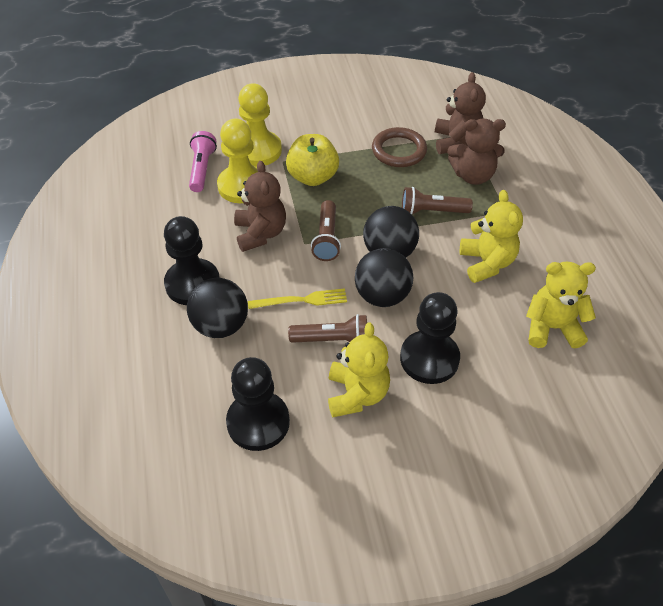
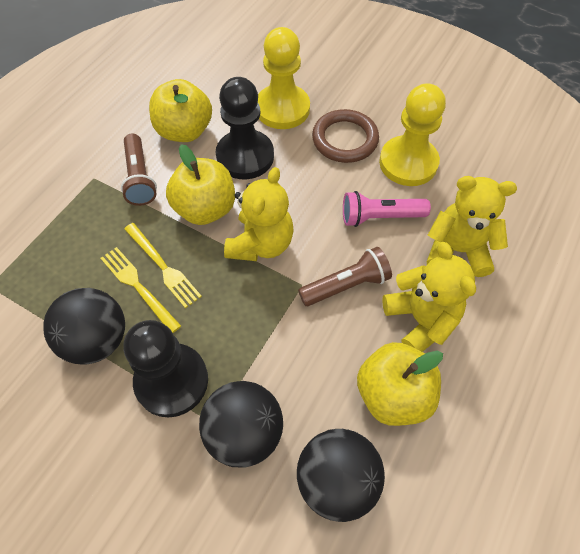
black pawn: [164,216,220,305] [226,357,290,451] [400,292,460,384] = 3 -> [124,320,208,417] [216,77,274,179] = 2
brown flashlight: [288,314,367,343] [311,200,341,261] [402,187,473,214] = 3 -> [121,134,157,206] [298,247,392,306] = 2
brown teddy bear: [234,161,286,252] [435,72,486,154] [448,118,506,185] = 3 -> none = 0
yellow apple: [286,134,339,186] = 1 -> [149,79,212,142] [166,144,235,225] [357,342,443,426] = 3
yellow fork: [248,288,347,309] = 1 -> [101,247,181,333] [124,223,202,308] = 2

